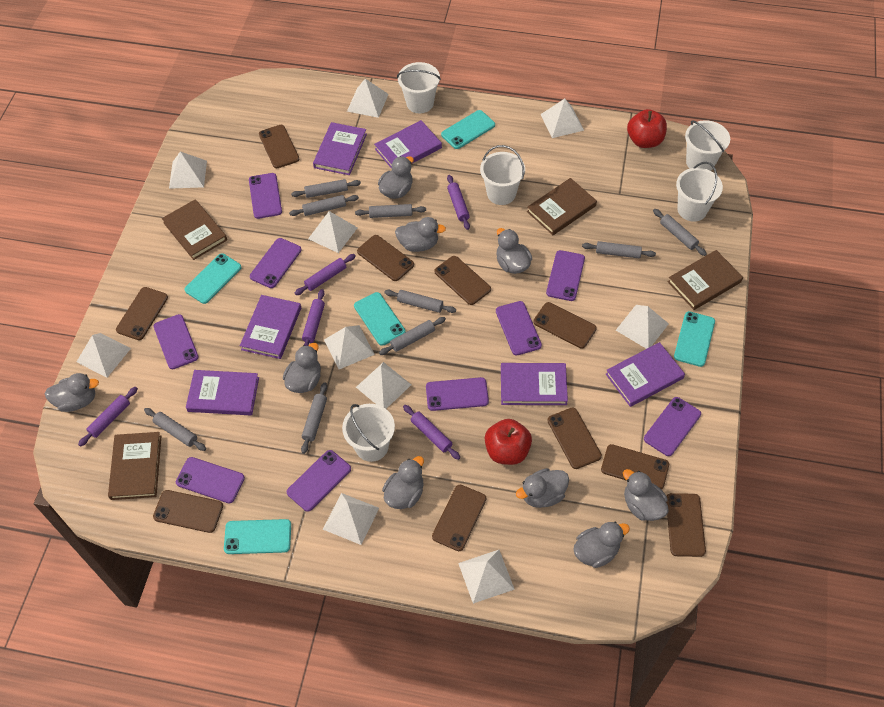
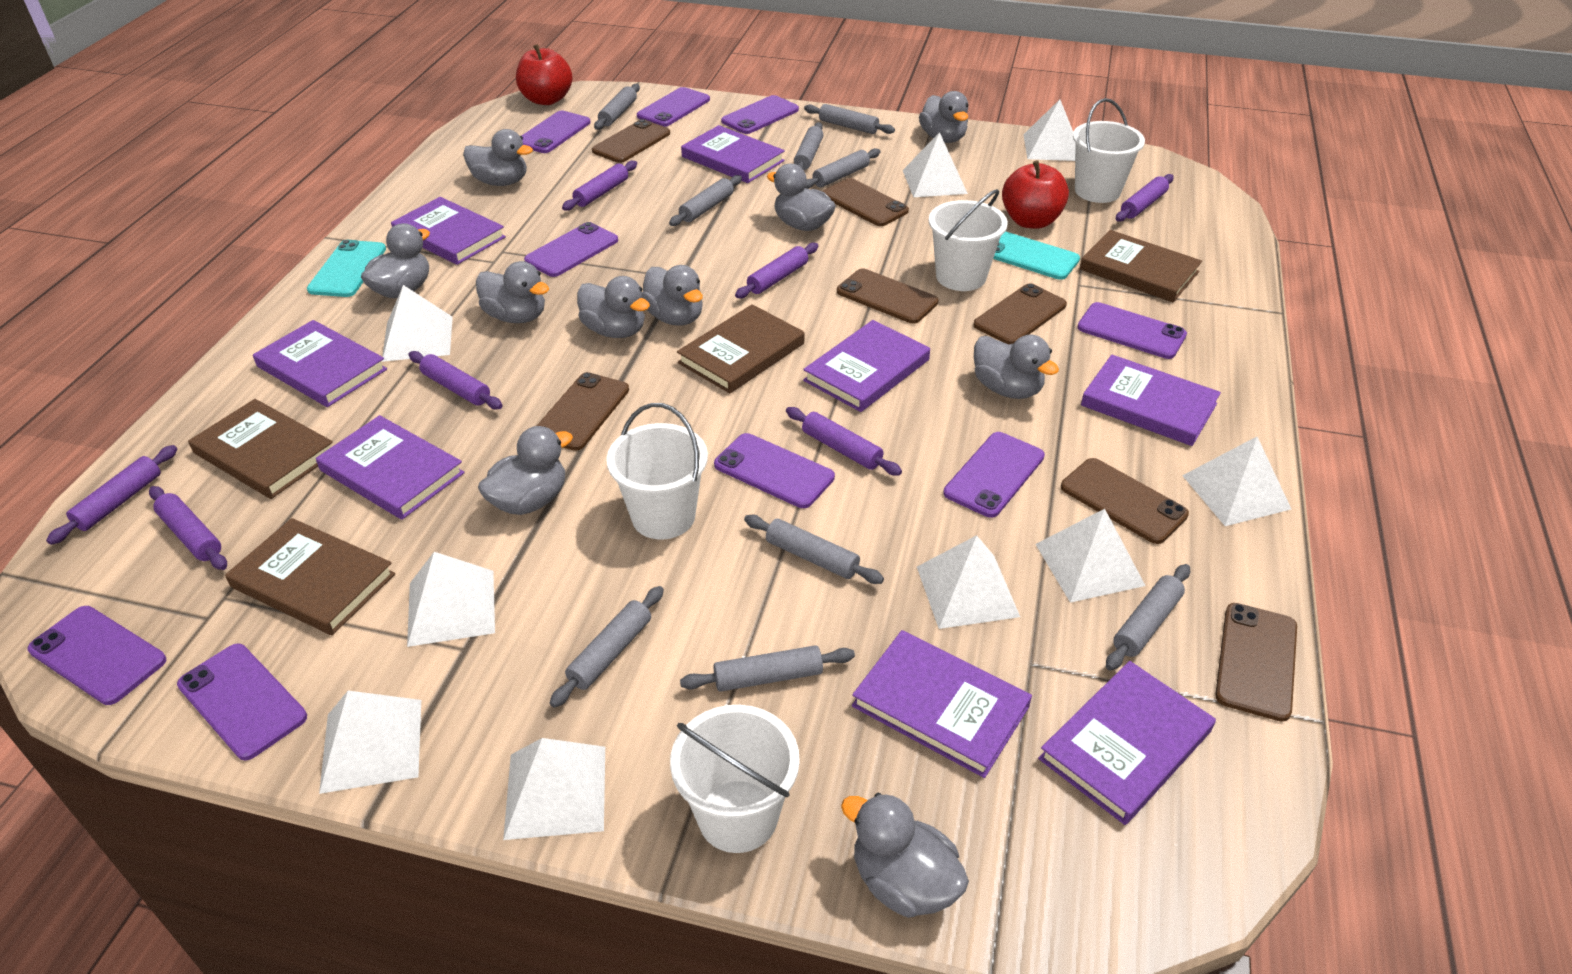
brown phone: [116,287,168,340] [153,490,223,533] [259,125,299,168] [357,235,414,281] [432,485,486,551] [434,256,491,305] [533,302,597,348] [548,407,602,469] [601,444,669,490] [666,493,706,557] = 10 -> [537,372,629,451] [592,119,670,163] [822,178,909,226] [837,269,939,324] [973,283,1067,344] [1061,458,1189,544] [1215,603,1297,722] = 7
grey duck: [45,373,99,412] [283,343,321,393] [378,156,414,199] [382,456,424,509] [395,217,446,252] [496,228,532,274] [516,468,569,508] [573,522,630,568] [623,469,668,521] = 9 -> [361,223,430,298] [463,129,533,186] [476,261,549,323] [478,426,573,515] [577,276,650,338] [642,265,703,326] [767,164,836,231] [841,793,969,918] [919,91,969,143] [974,335,1059,399] = 10
purple book: [186,370,259,415] [240,295,301,359] [313,122,367,175] [374,120,442,169] [501,363,568,405] [606,342,685,407] = 6 -> [253,320,387,407] [316,415,465,520] [391,197,506,265] [681,125,785,183] [803,320,930,412] [852,630,1032,778] [1038,661,1216,825] [1081,355,1221,446] = 8
purple rolling pin: [78,387,138,447] [295,254,356,295] [302,289,325,346] [403,405,460,460] [447,175,470,230] = 5 -> [46,445,177,545] [149,486,227,570] [408,351,503,409] [562,161,637,211] [735,243,818,298] [786,407,902,476] [1116,174,1173,222] = 7
turquoise phone: [185,253,242,304] [224,519,291,554] [354,292,406,346] [441,110,495,149] [674,311,715,367] = 5 -> [307,240,386,297] [993,231,1080,280] = 2
white bucket: [342,404,395,462] [397,62,441,113] [480,145,525,205] [676,162,723,222] [685,120,730,171] = 5 -> [607,403,708,539] [670,705,800,853] [929,189,1008,291] [1073,98,1145,203] = 4
white pyramid: [77,333,131,378] [169,151,207,189] [308,211,358,253] [323,493,379,545] [324,325,375,369] [347,79,388,118] [356,362,411,409] [458,550,515,604] [541,99,584,138] [616,305,669,349] = 10 -> [319,691,421,794] [382,285,453,362] [407,552,495,647] [503,738,605,840] [903,132,968,197] [917,535,1020,629] [1023,99,1076,161] [1036,509,1145,603] [1182,437,1291,526] = 9

